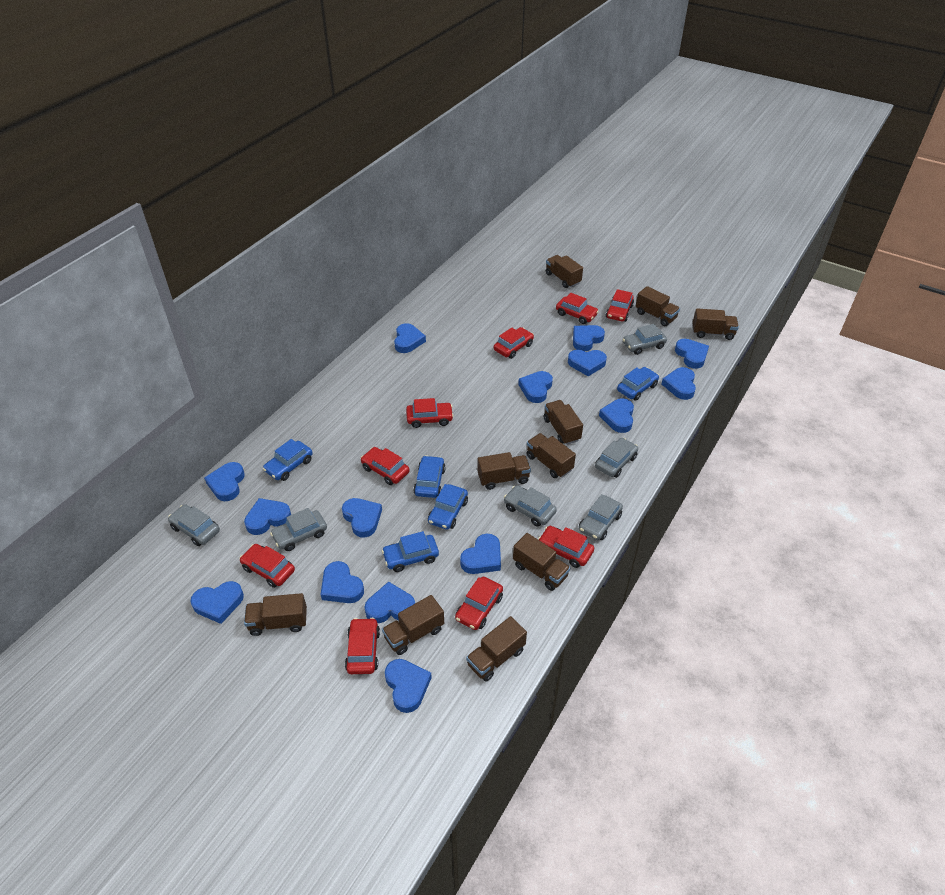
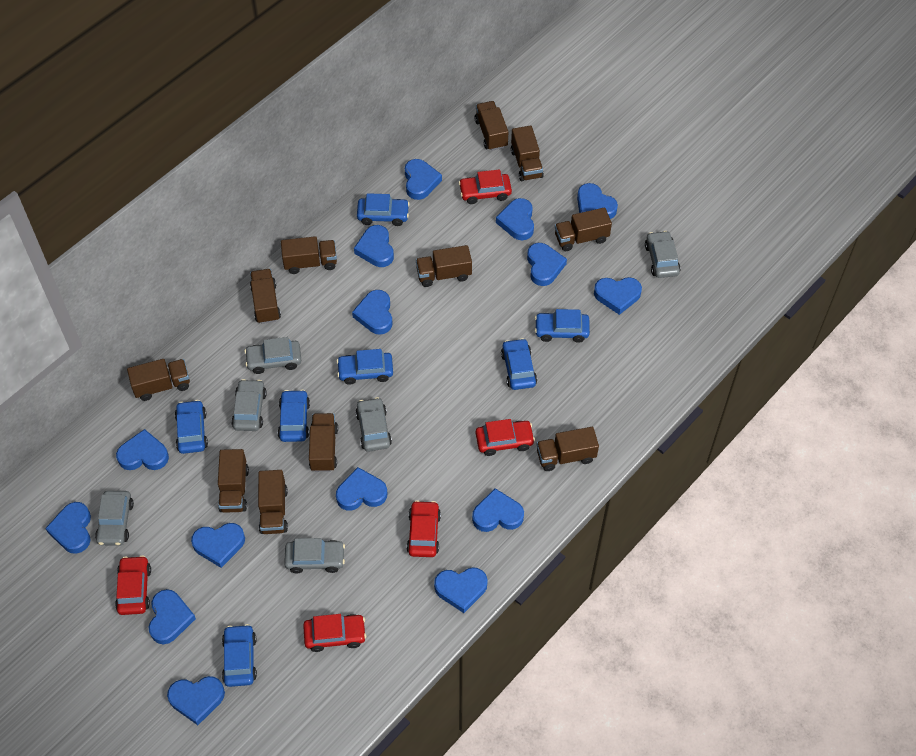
blue car: [263,439,313,481] [382,531,439,572] [413,455,446,498] [428,484,468,530] [617,367,659,401] = 5 -> [175,400,208,454] [222,624,257,687] [278,390,310,442] [337,349,393,385] [357,193,410,226] [501,338,537,390] [535,309,590,343] = 7
brown truck: [244,593,307,636] [382,595,444,655] [466,616,527,682] [477,452,531,490] [513,533,570,591] [527,433,576,478] [544,400,583,445] [546,255,583,288] [636,286,680,326] [693,308,739,340] = 10 -> [127,359,190,401] [218,449,249,513] [250,269,281,324] [258,470,288,534] [281,236,337,274] [309,413,338,472] [416,245,472,287] [475,101,509,151] [511,126,544,181] [537,427,599,471] [555,207,612,251] = 11
red car: [240,544,295,588] [345,618,380,674] [361,447,410,485] [406,398,454,428] [455,577,503,630] [494,327,534,359] [538,526,594,568] [556,293,599,324] [606,289,634,322] = 9 -> [115,555,151,615] [303,614,366,652] [407,500,441,557] [459,169,512,204] [475,419,535,456] = 5

